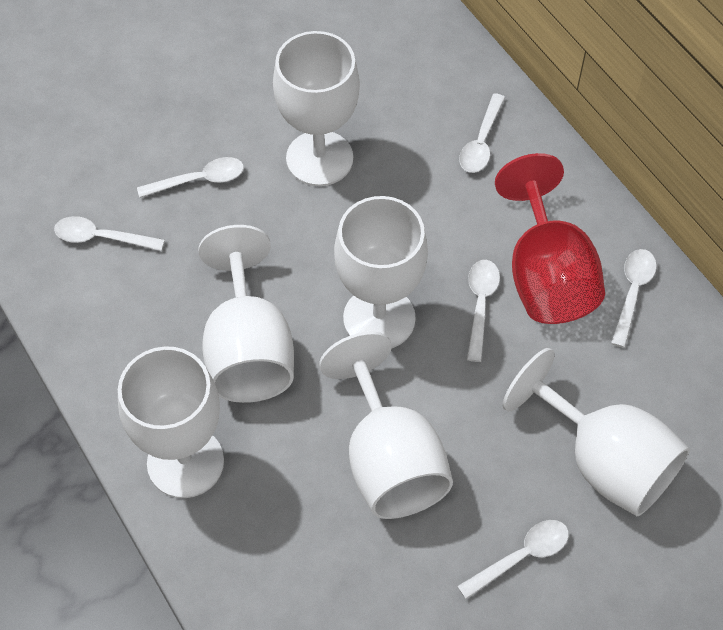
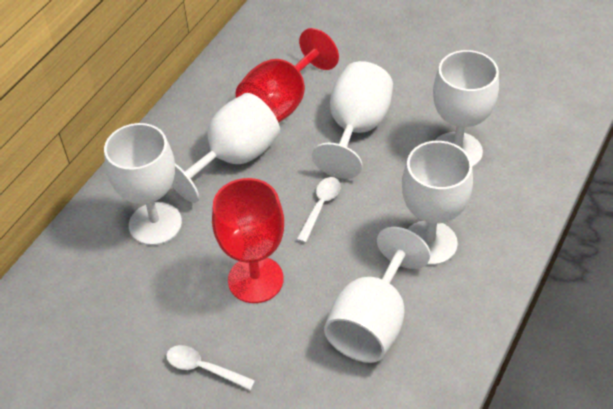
red goblet: [495,153,605,324] = 1 -> [212,178,284,303] [236,28,339,123] = 2
white spoon: [54,216,165,251] [137,157,244,198] [457,520,569,599] [459,93,505,173] [467,260,500,362] [611,249,657,348] = 6 -> [166,345,256,390] [296,177,341,243] = 2

